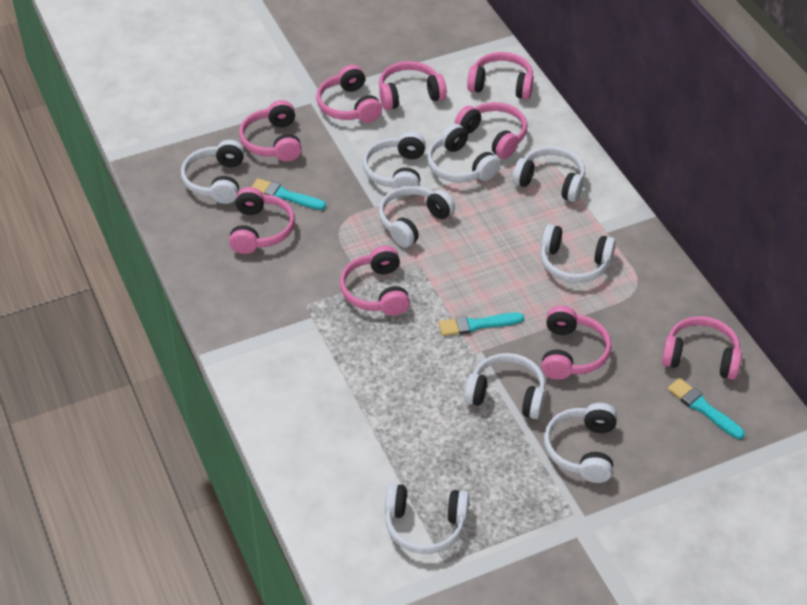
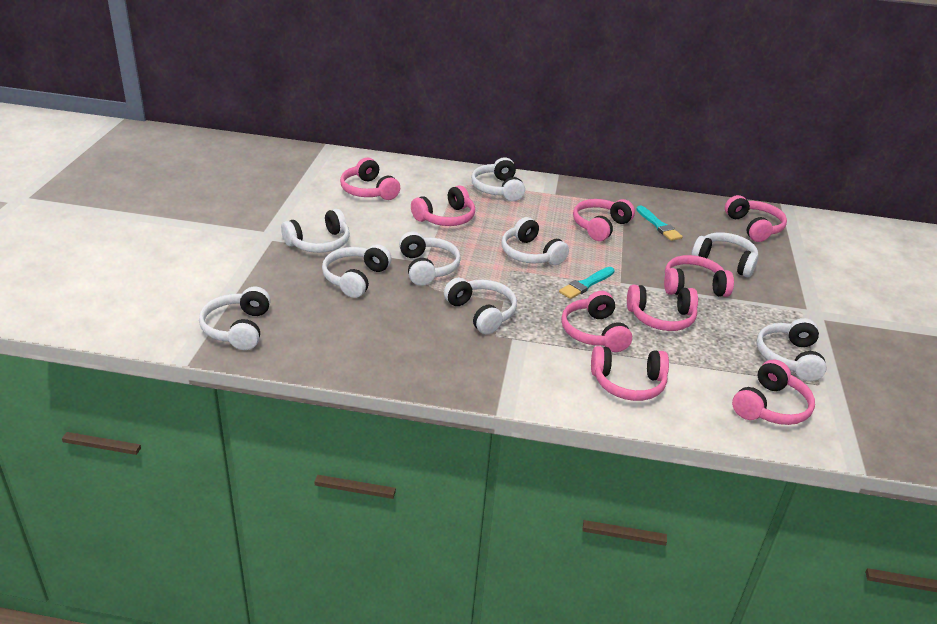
turquoise brush: [252,178,326,210] [439,313,524,336] [667,378,745,439] = 3 -> [559,267,615,299] [636,205,683,241] = 2

